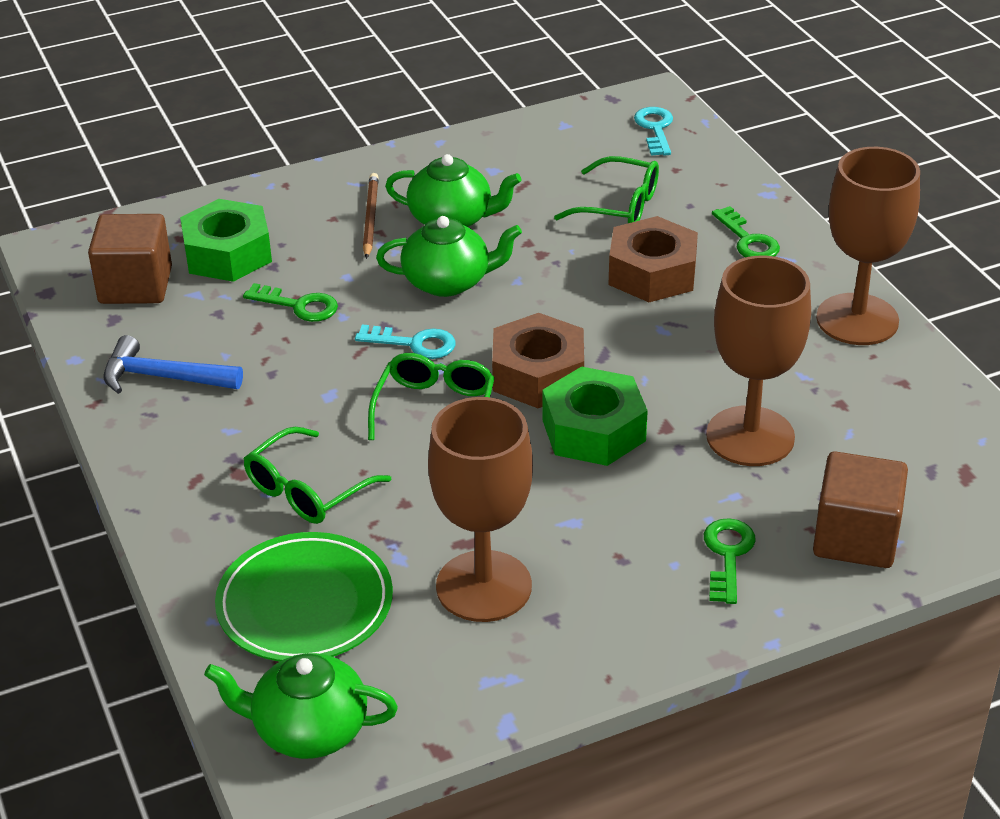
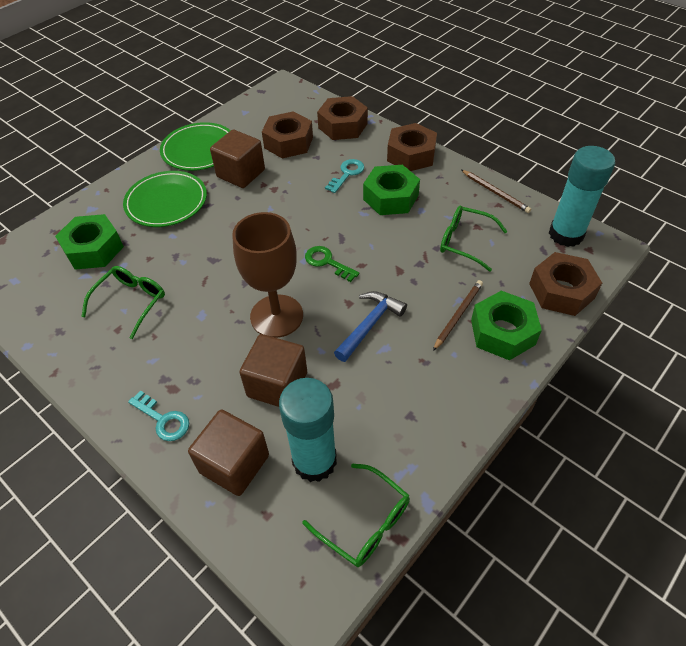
brown cube: [88,214,172,304] [813,451,908,568] = 2 -> [188,409,269,496] [210,130,265,188] [239,334,307,407] = 3
brown goblet: [428,397,533,622] [706,256,811,466] [816,147,920,345] = 3 -> [232,212,303,338] = 1
brown nut: [492,313,584,408] [608,216,698,302] = 2 -> [262,111,313,158] [317,96,368,140] [387,123,437,171] [529,252,602,316] = 4
brown pencil: [363,173,379,259] = 1 -> [433,280,483,351] [461,170,531,213] = 2
green key: [243,283,338,322] [704,518,756,604] [712,206,780,257] = 3 -> [305,246,359,282] = 1
green nut: [180,199,272,282] [542,366,648,466] = 2 -> [55,214,124,270] [363,165,420,215] [471,291,542,360] = 3
green plate: [215,532,393,661] = 1 -> [123,171,207,227] [160,122,231,171] = 2
green teapot: [204,653,398,759] [376,216,522,297] [385,154,521,227] = 3 -> none = 0
turquoise glue stick: none = 0 -> [279,378,337,482] [549,146,615,247] = 2

